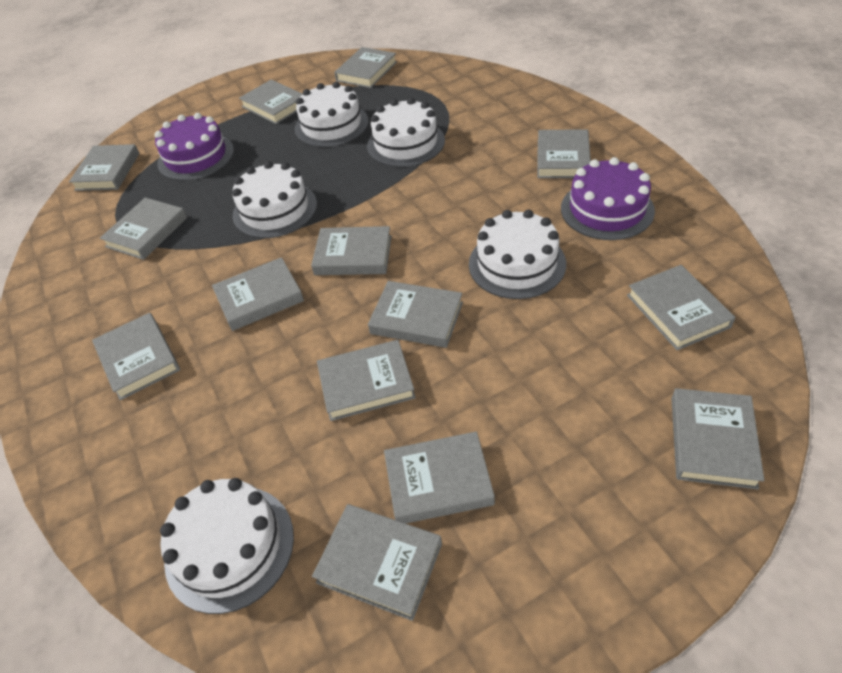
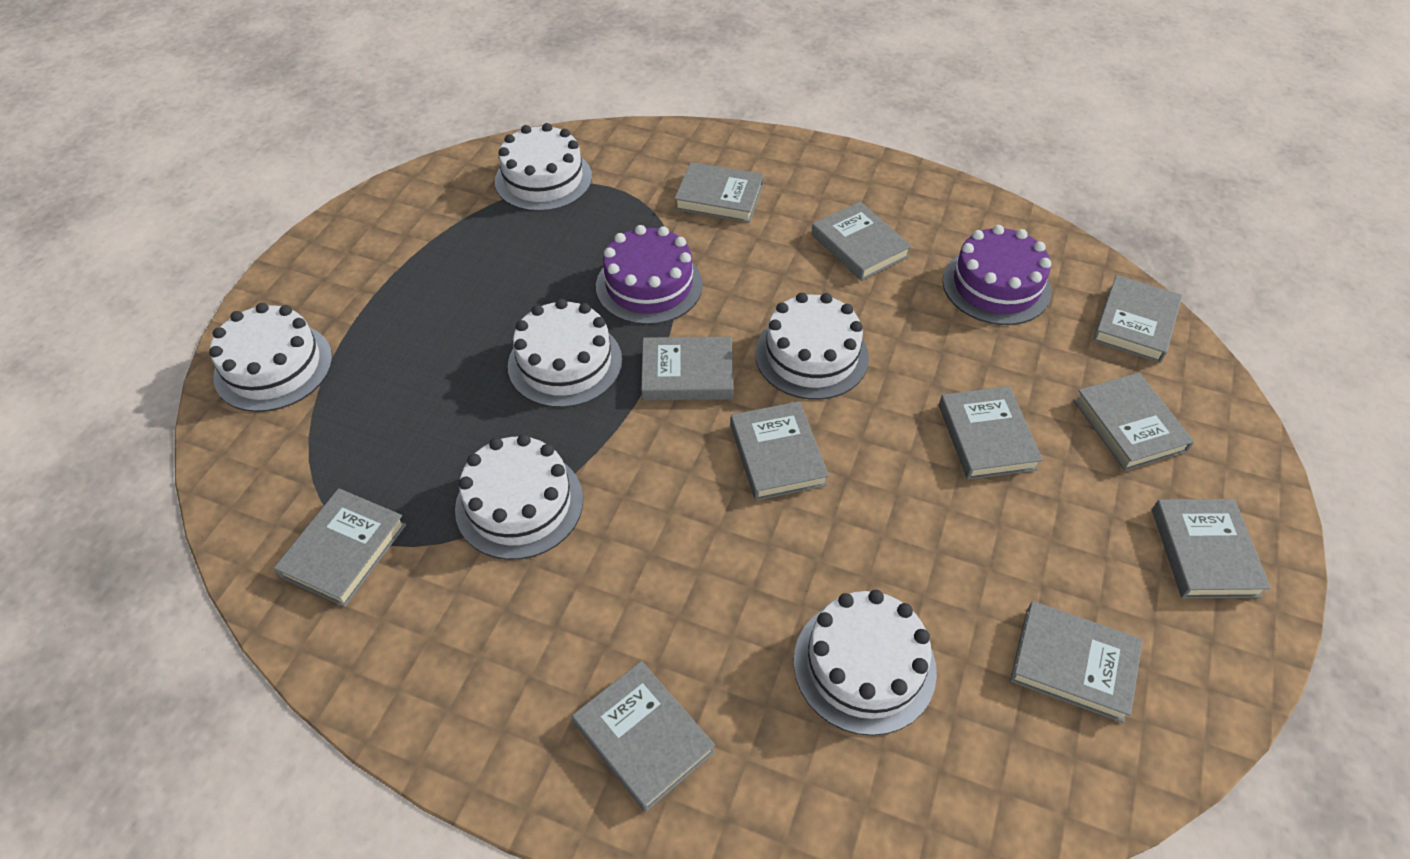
grey book: [69,144,139,191] [92,313,180,400] [100,198,187,260] [212,257,304,331] [239,80,303,124] [311,226,391,275] [312,504,442,621] [317,340,416,421] [334,47,397,88] [368,281,463,348] [384,432,495,524] [537,129,591,178] [627,265,736,350] [671,388,764,489] = 14 -> [274,488,406,607] [572,661,715,812] [641,337,734,401] [674,162,764,223] [730,401,829,501] [811,201,912,281] [939,386,1043,480] [1010,601,1143,723] [1074,373,1194,471] [1093,275,1182,363] [1152,499,1271,599] = 11
white cake: [160,478,294,614] [232,161,317,238] [295,82,369,147] [367,98,445,167] [469,210,566,299] = 5 -> [209,303,332,412] [455,434,583,560] [495,123,592,211] [508,299,622,408] [755,293,869,400] [794,590,937,736] = 6

